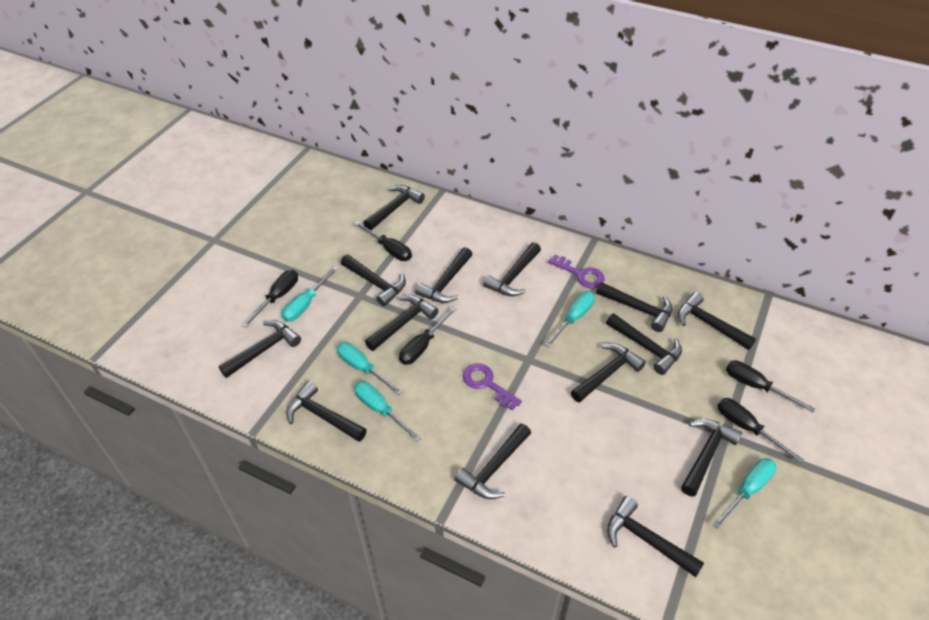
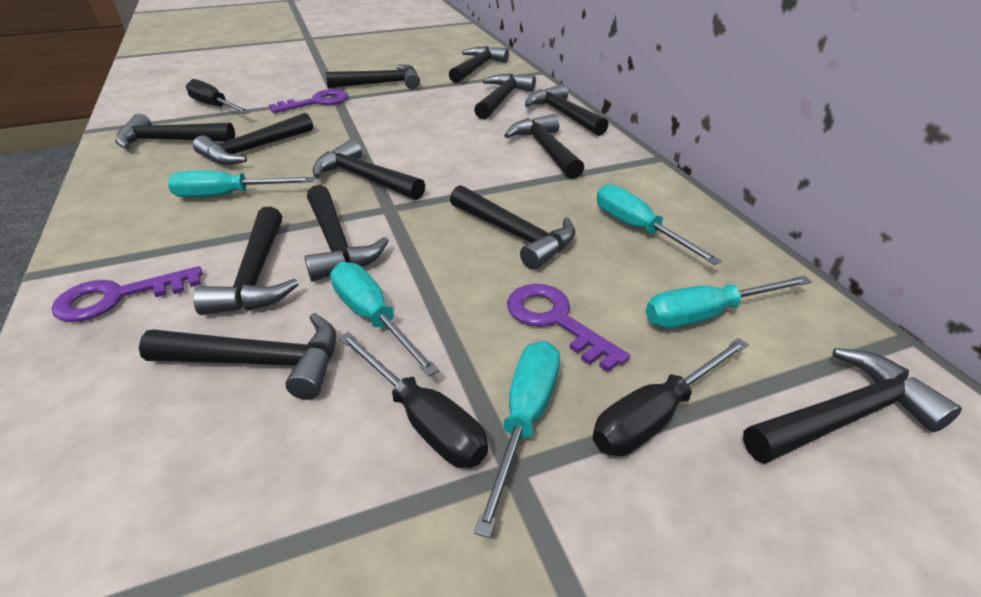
black hammer: [219,320,301,378] [286,381,367,442] [341,255,406,306] [364,185,425,230] [365,295,439,351] [415,247,472,303] [454,424,531,499] [483,242,541,296] [571,343,646,403] [596,282,673,332] [606,313,682,375] [607,496,704,577] [678,292,756,350] [681,419,742,497] = 14 -> [115,114,235,149] [139,313,336,400] [193,113,313,165] [193,207,299,315] [305,185,389,282] [313,139,425,200] [326,65,420,89] [449,46,509,83] [450,185,575,270] [474,74,536,119] [504,114,584,179] [525,84,609,136] [743,348,962,464] = 13
black screwdriver: [242,270,298,328] [354,221,412,261] [399,307,457,365] [717,398,804,463] [726,360,815,412] = 5 -> [186,79,250,114] [339,332,488,468] [592,338,749,456] = 3
purple key: [463,363,522,410] [548,255,605,288] = 2 -> [52,266,203,322] [269,89,348,113] [507,284,630,372] = 3

